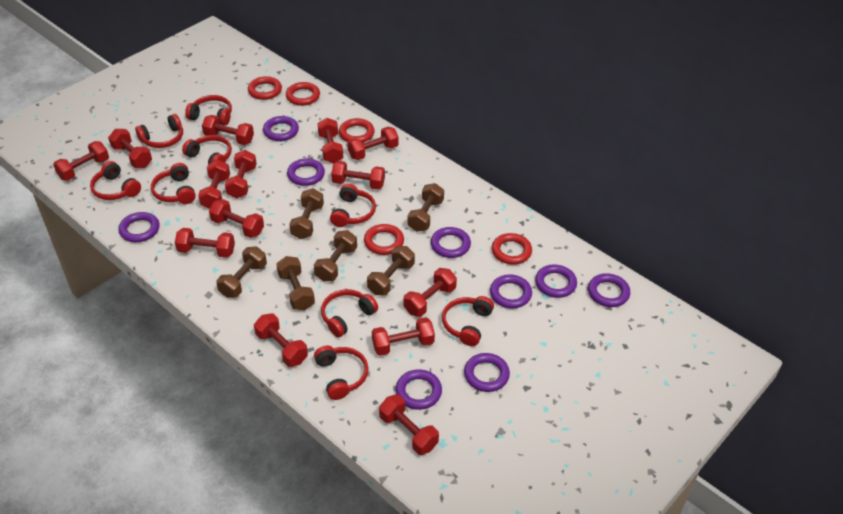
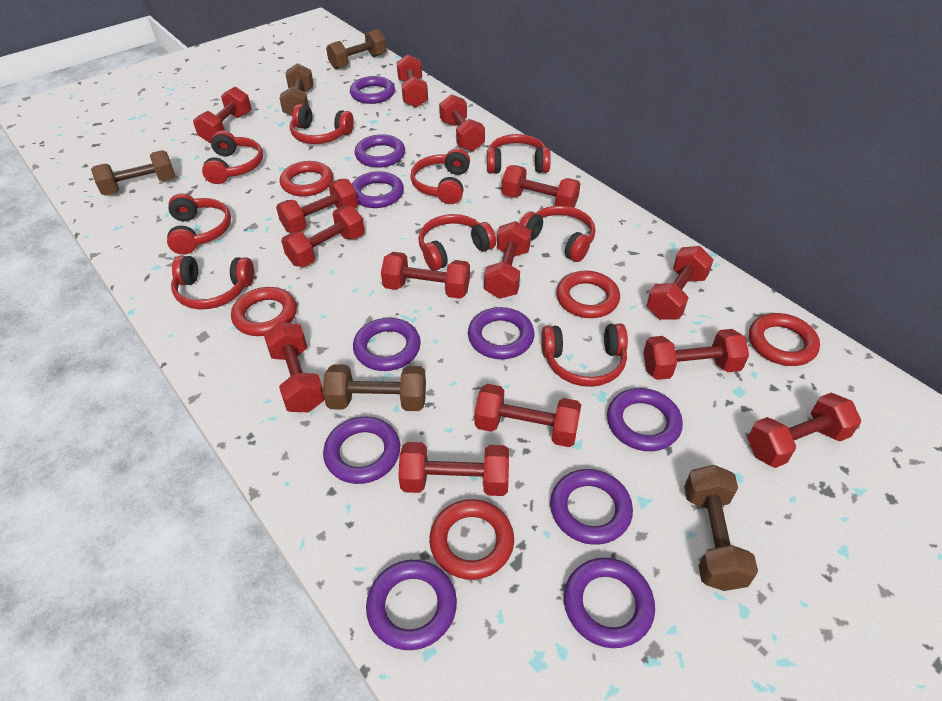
brown dumbbell: [216,246,267,298] [276,256,315,310] [289,188,324,239] [314,230,357,282] [367,246,415,295] [408,183,444,232] = 6 -> [91,150,175,195] [279,63,314,116] [323,364,426,411] [326,29,387,69] [684,465,758,591] = 5
purple ring: [118,212,160,242] [263,116,299,141] [287,158,325,186] [396,369,442,410] [431,227,471,258] [464,353,510,392] [490,275,532,308] [535,264,577,298] [588,273,630,307] = 9 -> [323,417,400,484] [350,76,395,104] [352,171,404,208] [353,318,421,371] [354,134,405,168] [366,560,457,650] [468,307,534,359] [550,469,633,545] [564,558,655,648] [607,388,683,451] = 10

